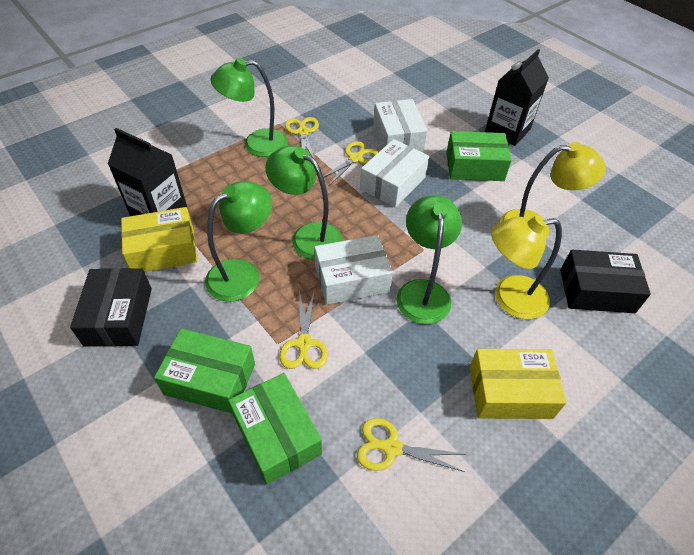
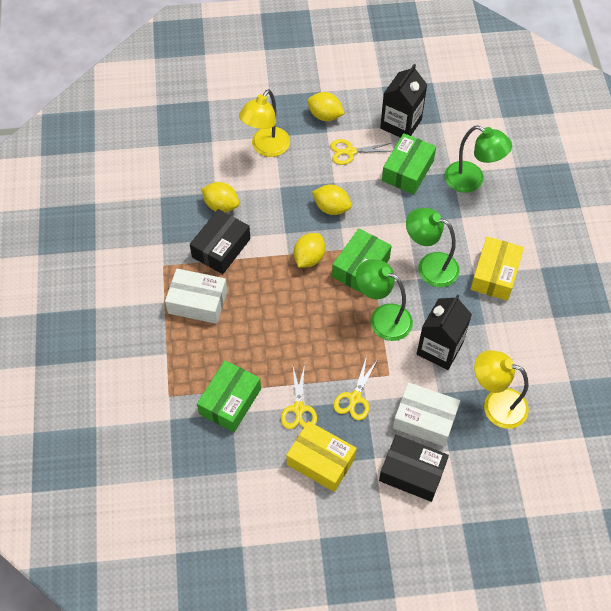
green lamp: [205,181,272,302] [210,58,288,157] [265,145,343,260] [396,195,462,324] = 4 -> [356,259,413,341] [406,208,460,287] [445,125,512,193] = 3
white box: [314,235,393,305] [360,139,429,208] [373,99,428,152] = 3 -> [165,269,227,324] [393,382,460,447] = 2
yellow lemon: none = 0 -> [201,182,239,212] [294,233,325,268] [307,92,345,121] [312,184,352,215] = 4
yellow scissors: [279,291,328,369] [285,117,319,158] [323,141,378,186] [357,418,466,472] = 4 -> [281,364,317,429] [330,139,391,165] [334,356,378,420] = 3

